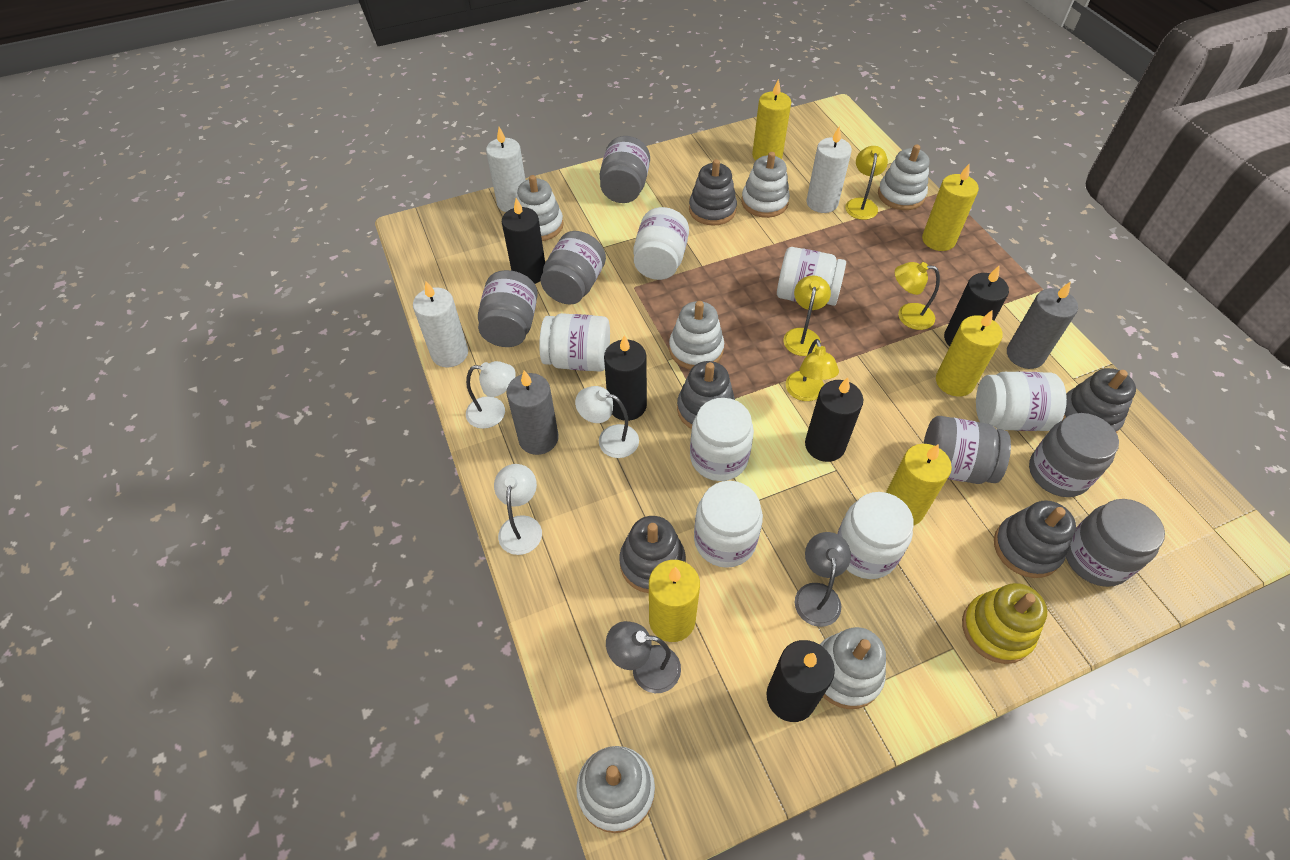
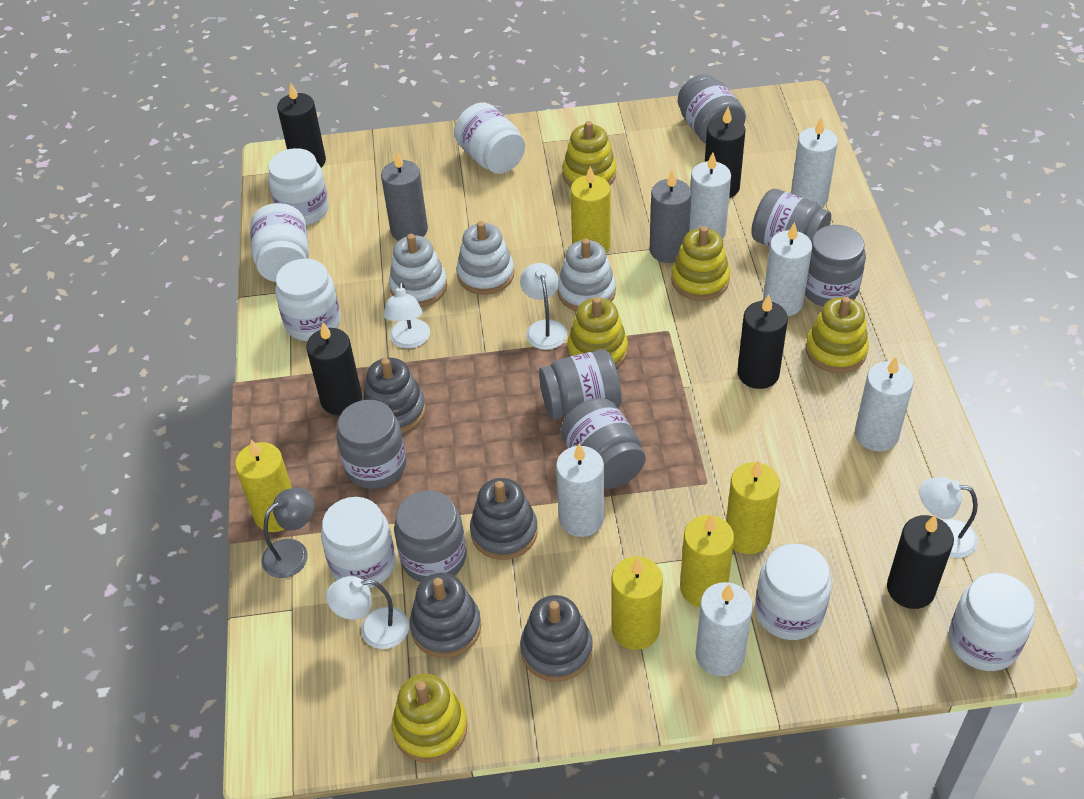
grey jar: [478,270,538,347] [541,231,606,305] [600,136,650,203] [923,416,1011,484] [1029,413,1119,497] [1066,499,1165,587] = 6 -> [336,400,406,489] [394,491,466,582] [539,350,622,420] [561,398,646,489] [678,74,746,144] [751,189,831,247] [805,225,866,307] = 7
grey lamp: [606,621,681,693] [795,532,851,627] = 2 -> [261,488,314,578] = 1
grey stacking toy: [619,516,686,593] [677,361,735,429] [689,159,737,226] [994,500,1076,578] [1062,368,1136,433] = 5 -> [363,358,426,433] [409,572,481,658] [470,478,538,560] [520,595,593,682] = 4
white candle: [413,281,468,367] [486,127,525,212] [806,126,852,213] = 3 -> [556,443,604,537] [689,152,731,240] [695,582,753,676] [763,222,812,316] [791,117,838,208] [855,357,914,452] = 6
white lamp: [466,361,516,429] [494,464,542,555] [575,386,639,458] = 3 -> [326,576,409,649] [383,281,430,349] [520,263,567,350] [919,477,978,558] = 4
white stacking toy: [517,175,564,241] [576,746,655,833] [669,301,724,370] [742,152,790,218] [819,627,886,709] [878,144,929,210] = 6 -> [389,234,447,307] [457,221,514,295] [558,238,616,311] = 3
yellow lamp: [784,276,831,356] [786,339,839,401] [845,146,888,220] [895,262,940,330] = 4 -> none = 0
yellow stacking toy: [962,583,1047,664] = 1 -> [391,674,468,763] [563,121,616,187] [567,297,628,368] [671,226,730,301] [806,297,869,373] = 5

